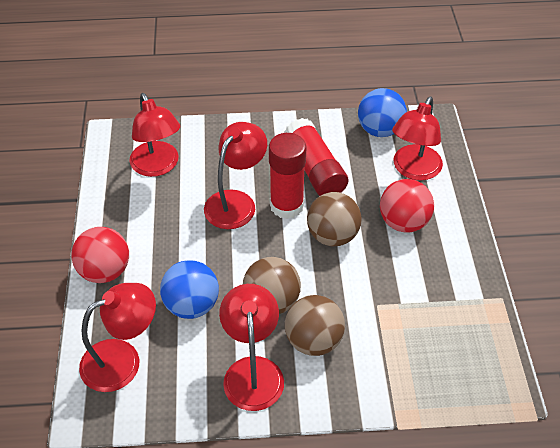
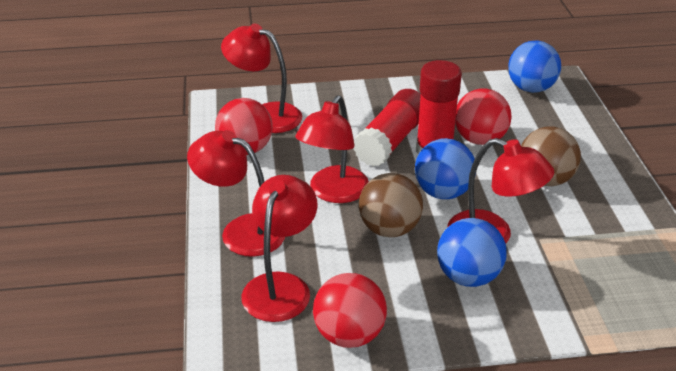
blue ball: [160,260,219,319] [358,88,407,137] = 2 -> [415,138,476,199] [437,218,507,287] [508,40,561,93] = 3
brown ball: [243,257,301,314] [285,295,345,356] [307,192,362,246] = 3 -> [359,173,423,237] [521,126,581,186] = 2
red ball: [71,227,129,283] [380,179,434,233] = 2 -> [215,98,273,155] [313,273,387,348] [455,88,512,145] = 3

